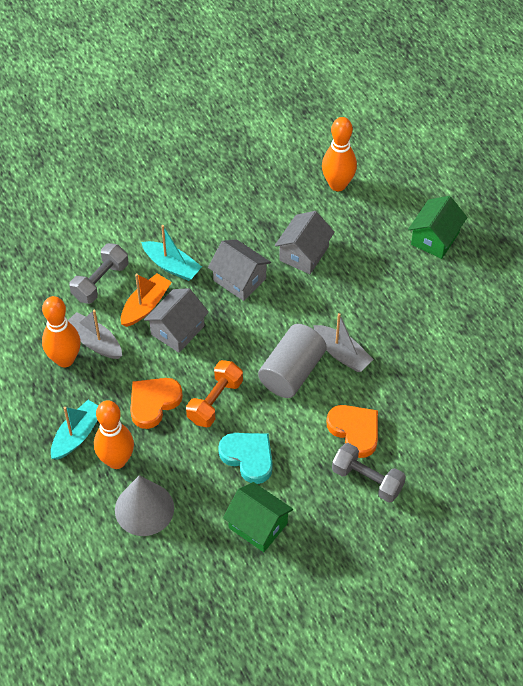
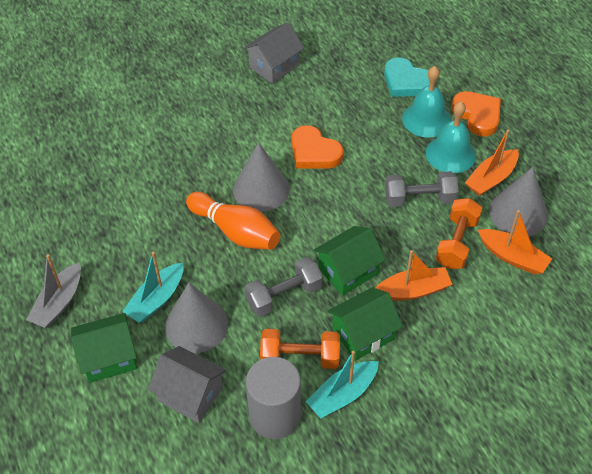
green house: [223,482,293,552] [408,196,468,259] = 2 -> [71,313,137,383] [314,226,386,296] [328,287,403,361] = 3
grey boat: [68,310,122,359] [313,313,374,372] = 2 -> [26,254,81,328] = 1
grey cone: [115,475,174,536] = 1 -> [165,283,228,353] [233,142,290,212] [489,167,548,236] = 3
grey house: [144,288,209,353] [208,239,271,301] [275,211,335,274] = 3 -> [148,346,226,423] [243,23,304,84] = 2
orange boat: [121,273,172,327] = 1 -> [376,250,453,301] [465,130,519,196] [478,210,552,275] = 3
orange bowling pin: [42,296,81,368] [94,400,134,469] [322,117,357,191] = 3 -> [186,192,280,250] = 1
orange dumbbell: [186,360,243,427] = 1 -> [260,329,340,369] [436,198,482,269] = 2
turquoise bell: none = 0 -> [402,66,451,138] [426,101,476,173] = 2

